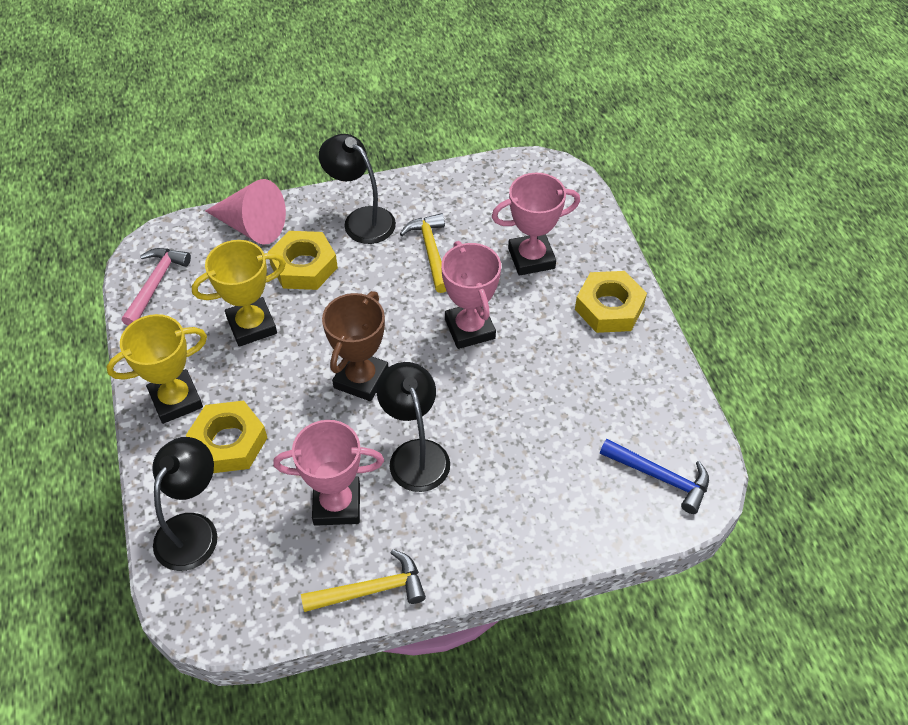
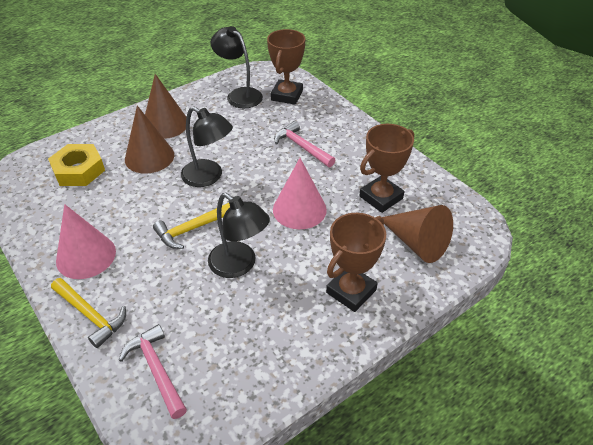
blue hammer: [600,439,709,514] = 1 -> none = 0
brown cone: none = 0 -> [125,106,175,173] [145,74,186,139] [382,205,453,263] = 3
brown trophy: [322,291,389,401] = 1 -> [267,29,305,105] [326,213,386,312] [359,124,414,213] = 3
pink cone: [205,179,286,245] = 1 -> [56,204,116,279] [273,158,327,229] = 2
pink hammer: [122,248,191,326] = 1 -> [119,324,187,419] [274,121,335,167] = 2
pink trophy: [273,420,384,526] [441,241,501,349] [492,173,580,276] = 3 -> none = 0
yellow nut: [186,400,267,473] [268,231,338,290] [575,271,647,333] = 3 -> [48,144,105,186] = 1
yellow trophy: [107,314,207,424] [192,240,286,347] = 2 -> none = 0

